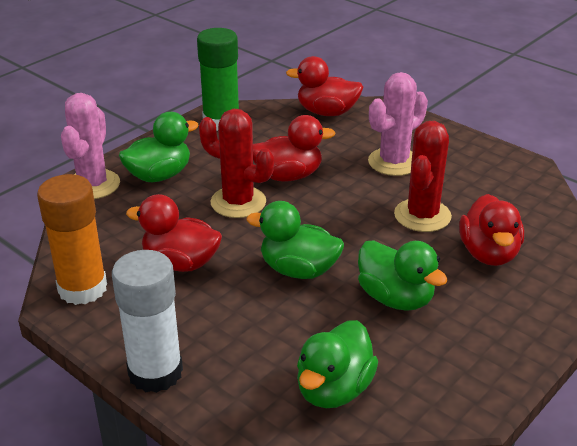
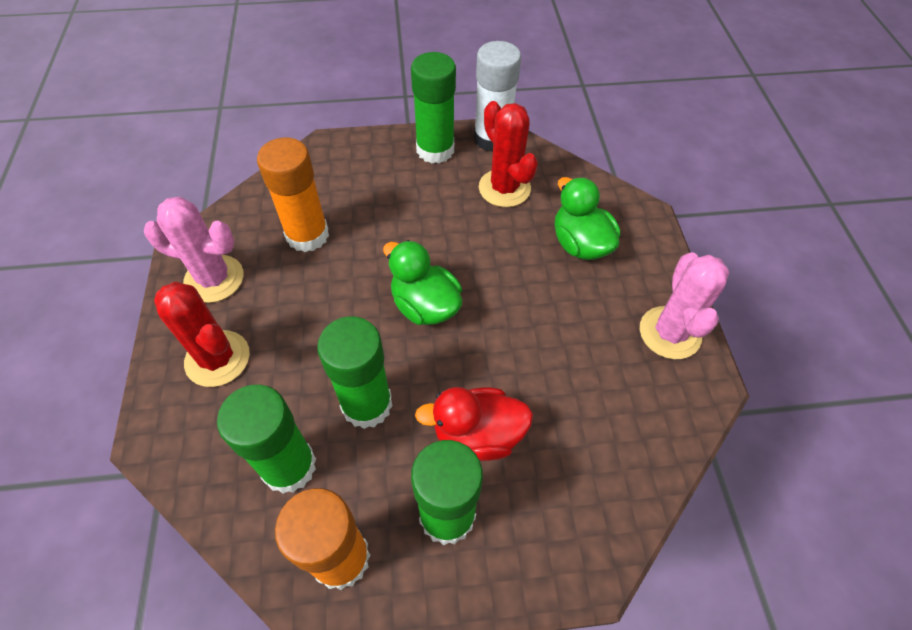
green duck: [119,112,199,182] [246,201,344,279] [297,320,378,408] [358,240,448,311] = 4 -> [383,240,462,325] [555,177,620,260] = 2
green glue stick: [197,28,239,131] = 1 -> [217,385,316,494] [317,316,392,429] [411,52,456,163] [411,440,483,545] = 4
orange glue stick: [37,174,107,305] = 1 -> [257,138,329,252] [275,488,370,590] = 2
red duck: [126,194,222,272] [253,115,336,182] [286,56,363,116] [459,194,524,266] = 4 -> [415,387,533,461] = 1

